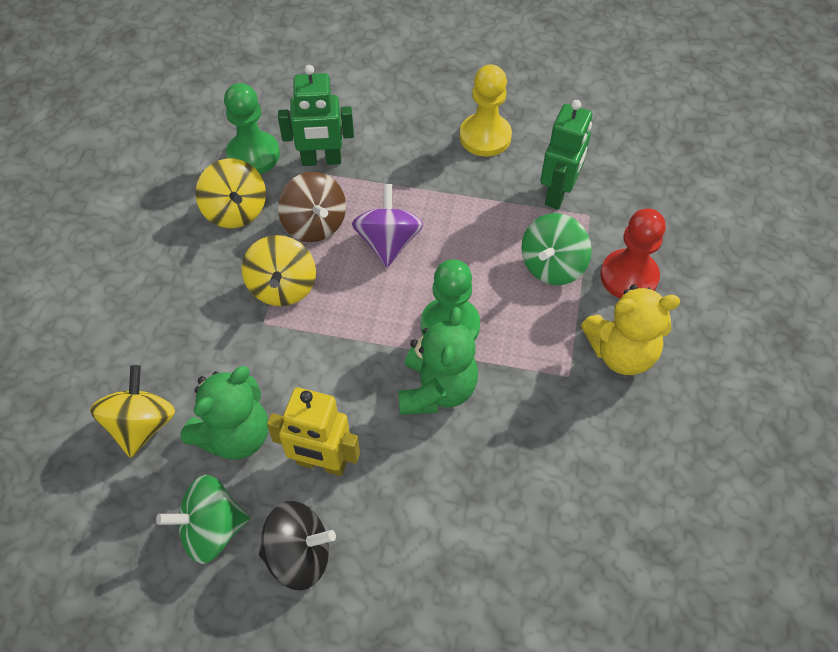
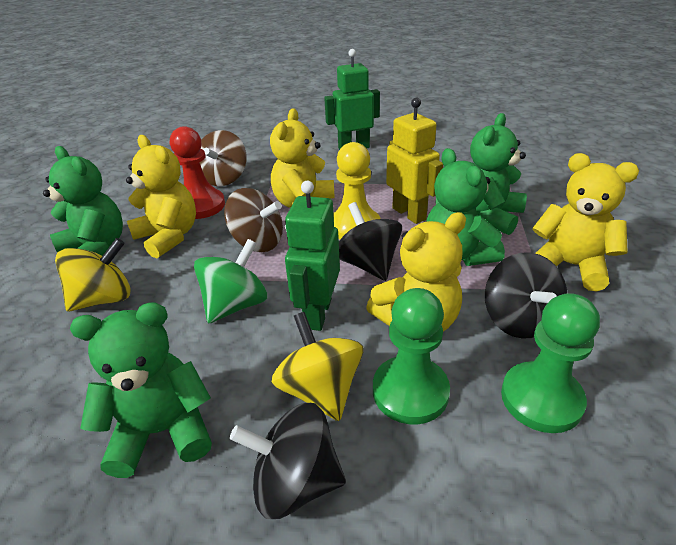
black spinning top: [259,501,336,590] = 1 -> [230,403,346,519] [339,202,402,281] [485,253,567,339] = 3
brown spinning top: [278,172,346,242] = 1 -> [199,130,247,186] [224,188,283,252] = 2
green spinning top: [156,475,250,564] [521,213,592,285] = 2 -> [194,239,268,323] = 1
green teddy bear: [180,366,268,460] [398,307,478,415] = 2 -> [43,146,123,256] [70,302,212,478] [426,148,505,266] [470,113,527,235] = 4
purple spinning top: [352,184,423,267] = 1 -> none = 0
yellow spinning top: [90,365,175,458] [196,158,266,228] [242,235,316,306] = 3 -> [55,238,130,312] [272,312,363,421] = 2
yellow teddy bear: [581,284,680,375] = 1 -> [126,135,196,259] [270,108,335,208] [366,212,466,332] [532,153,639,292] = 4

